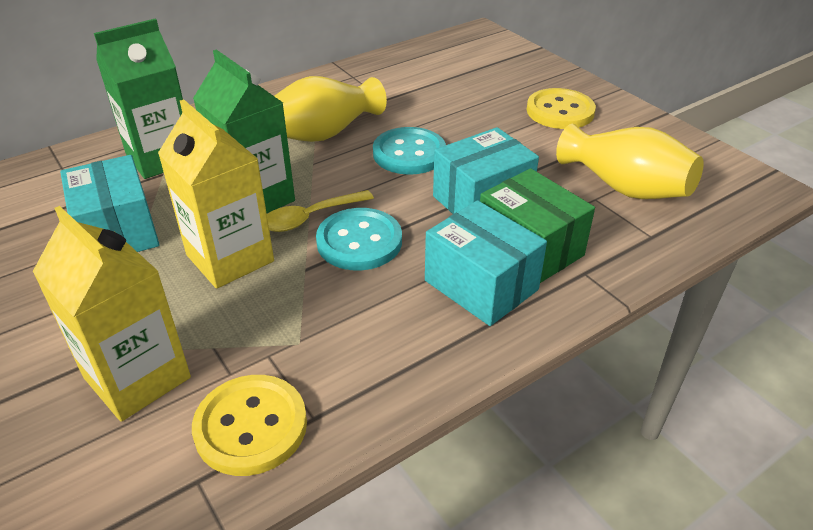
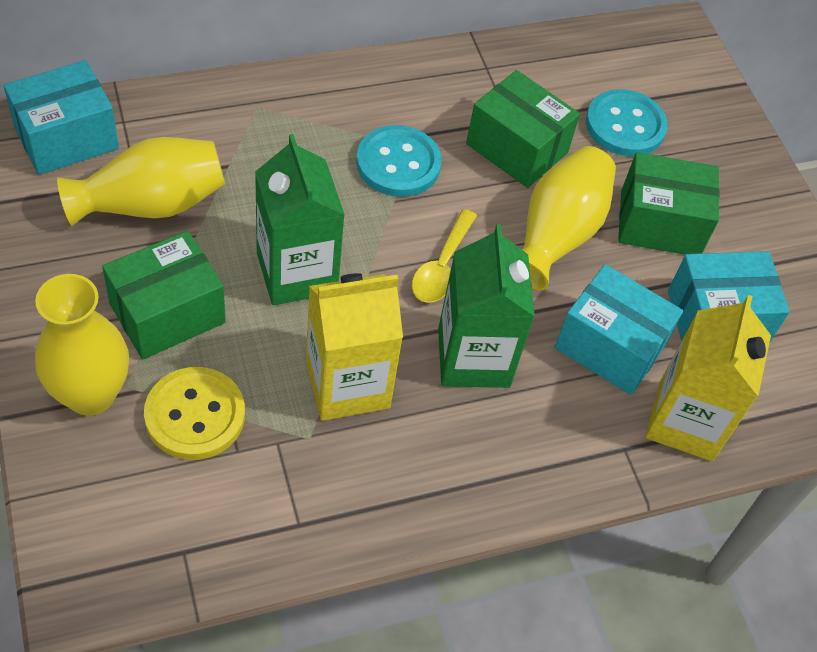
green box: [480,168,595,283] = 1 -> [102,231,226,359] [466,70,580,188] [618,152,720,255] = 3
yellow button: [192,375,307,476] [527,88,596,129] = 2 -> [144,367,245,460] = 1
yellow vase: [274,76,387,142] [556,124,704,199] = 2 -> [35,274,129,416] [57,137,225,226] [522,146,616,291] = 3

